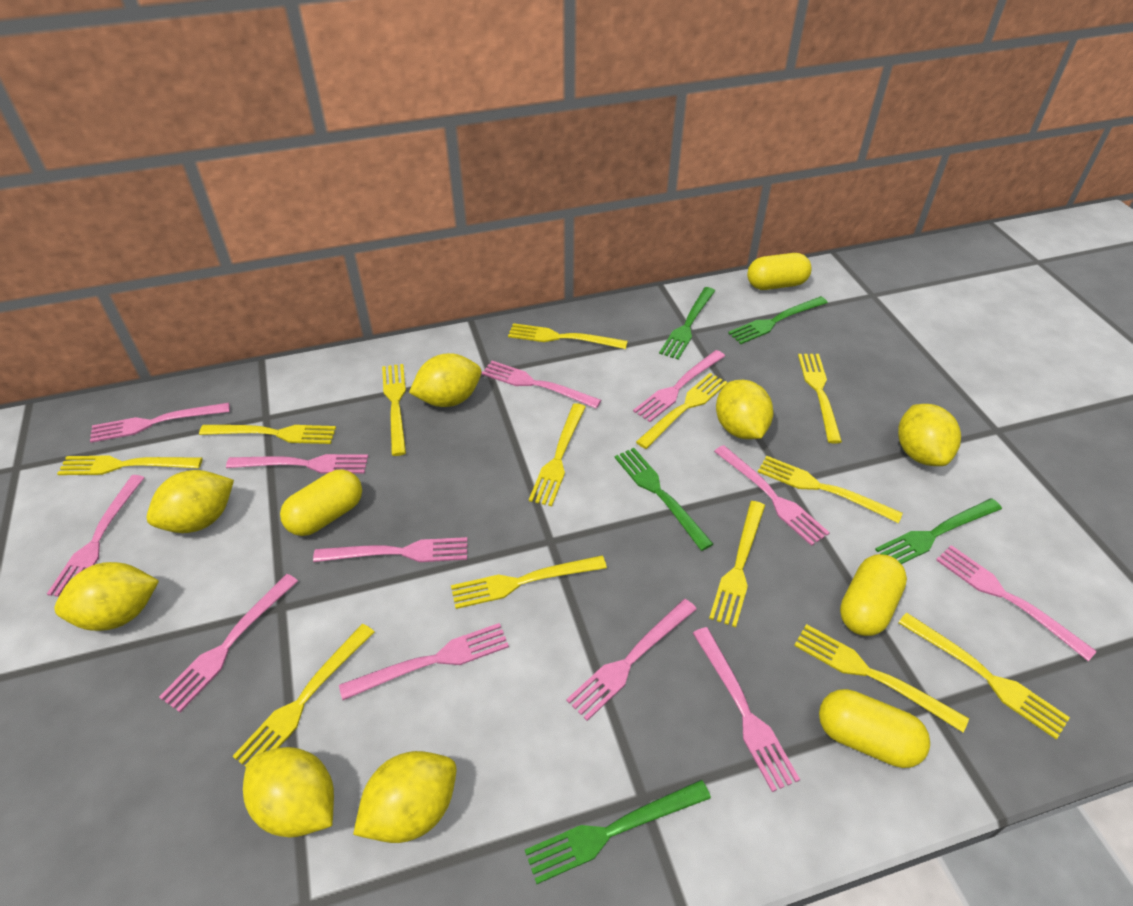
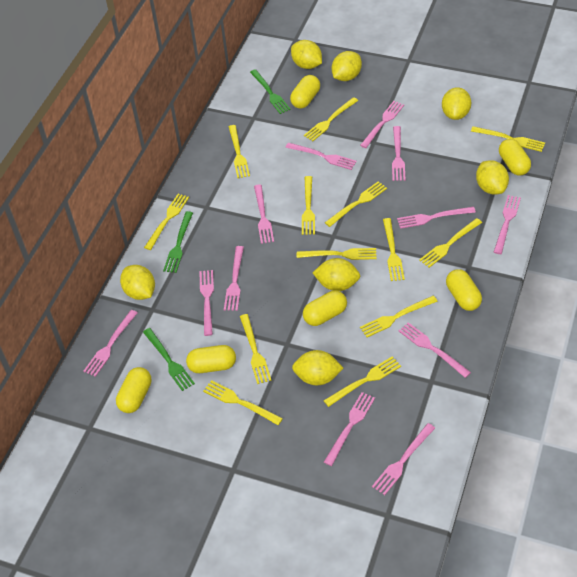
green fork: [525,780,711,884] [615,448,713,551] [659,287,715,360] [728,296,828,344] [875,498,1002,564] = 5 -> [143,328,195,391] [163,211,193,273] [250,69,291,114] = 3
yellow capsule: [280,469,362,536] [747,253,811,290] [819,689,930,768] [840,554,907,636] = 4 -> [116,367,151,413] [186,345,236,373] [290,75,320,109] [303,291,347,326] [446,269,482,311] [499,139,531,176] = 6

